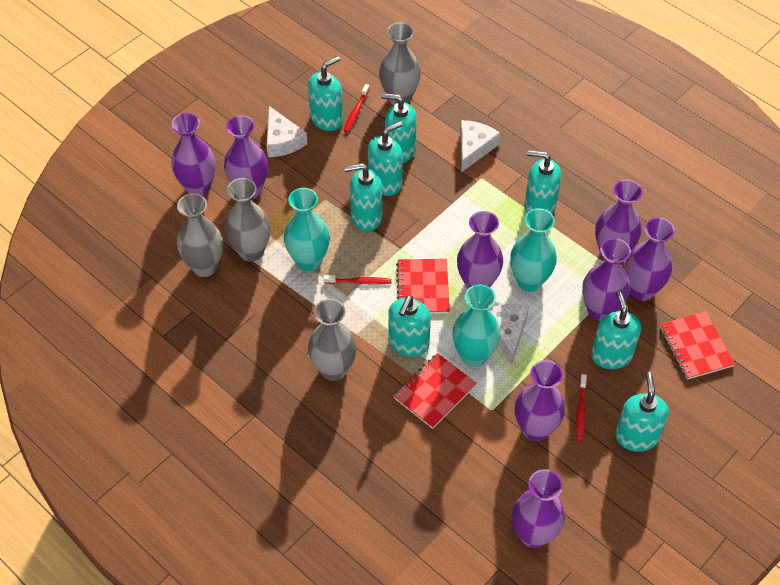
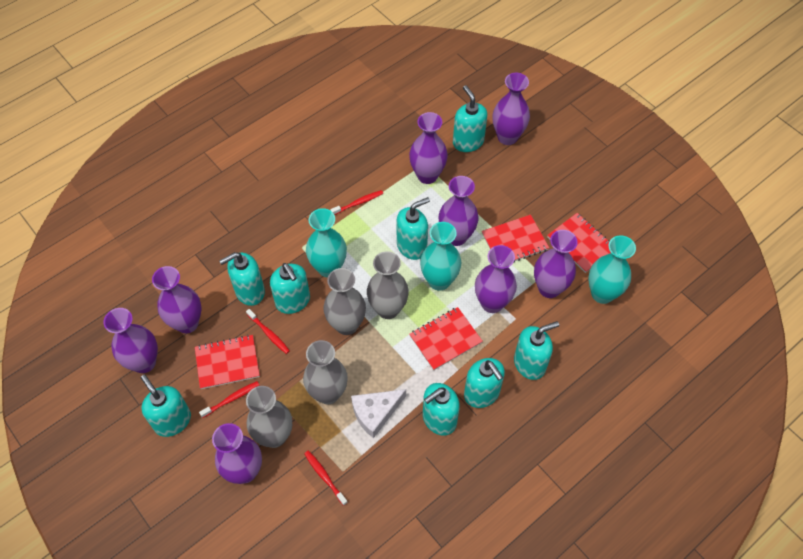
red notebook: [393,353,477,429] [396,259,450,314] [660,311,735,380] = 3 -> [195,335,260,389] [409,307,483,370] [482,215,549,262] [547,213,611,273] = 4
red toothbrush: [323,275,392,284] [343,84,370,132] [576,374,587,441] = 3 -> [199,381,259,418] [246,309,290,354] [304,451,348,506] [330,190,383,215] = 4
white cheese: [267,106,307,157] [460,120,501,173] [488,304,529,364] = 3 -> [351,389,406,438] = 1

